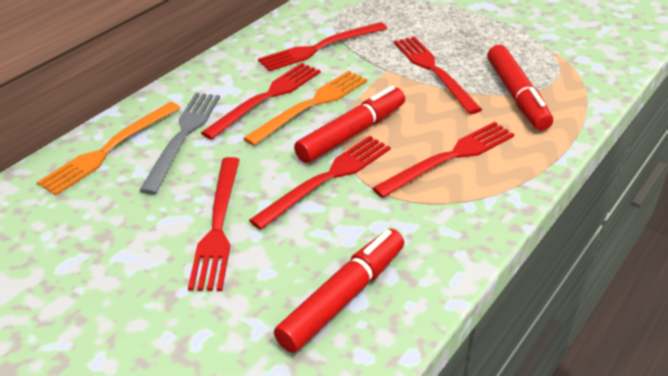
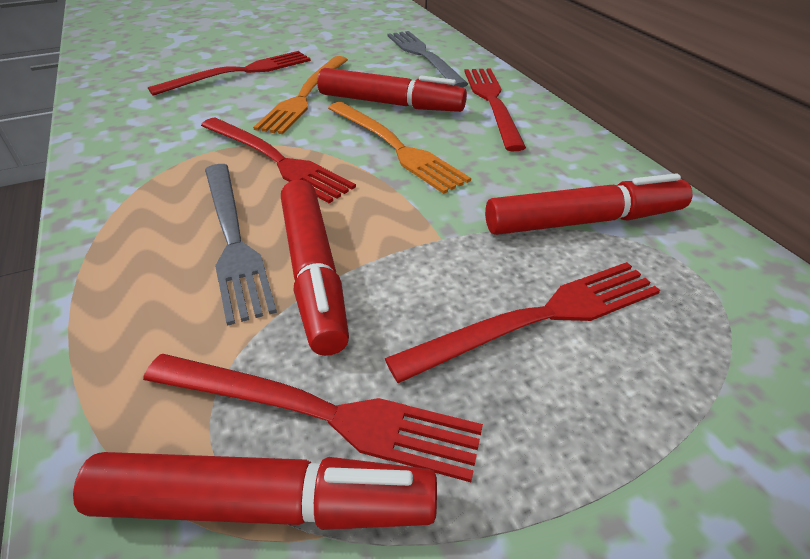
grey fork: [139,93,220,195] = 1 -> [205,164,277,326] [387,31,468,87] = 2
red fork: [188,157,240,291] [201,63,320,140] [249,136,391,230] [258,22,387,71] [372,122,515,198] [394,37,482,114] = 6 -> [143,354,483,482] [148,51,311,96] [201,117,356,203] [385,262,660,383] [464,68,526,151] = 5
red marker: [274,229,404,353] [294,86,405,163] [487,45,553,131] = 3 -> [73,452,437,530] [281,180,349,356] [317,68,467,112] [485,173,692,235] = 4

